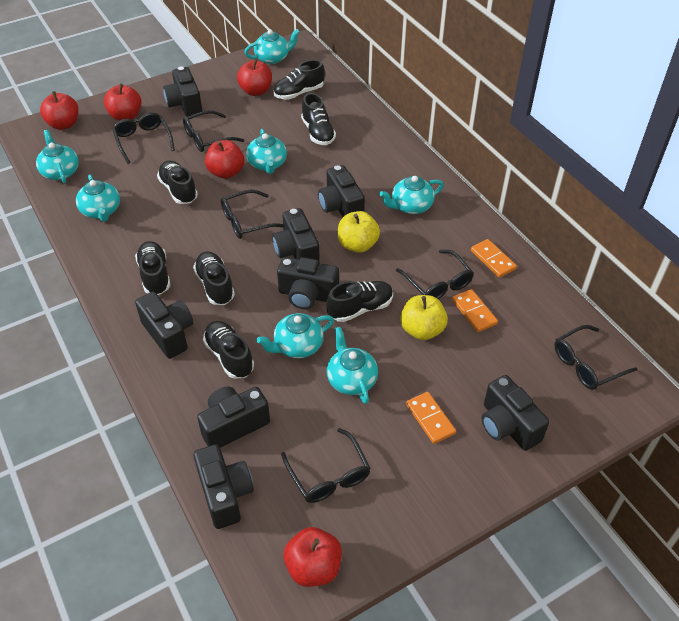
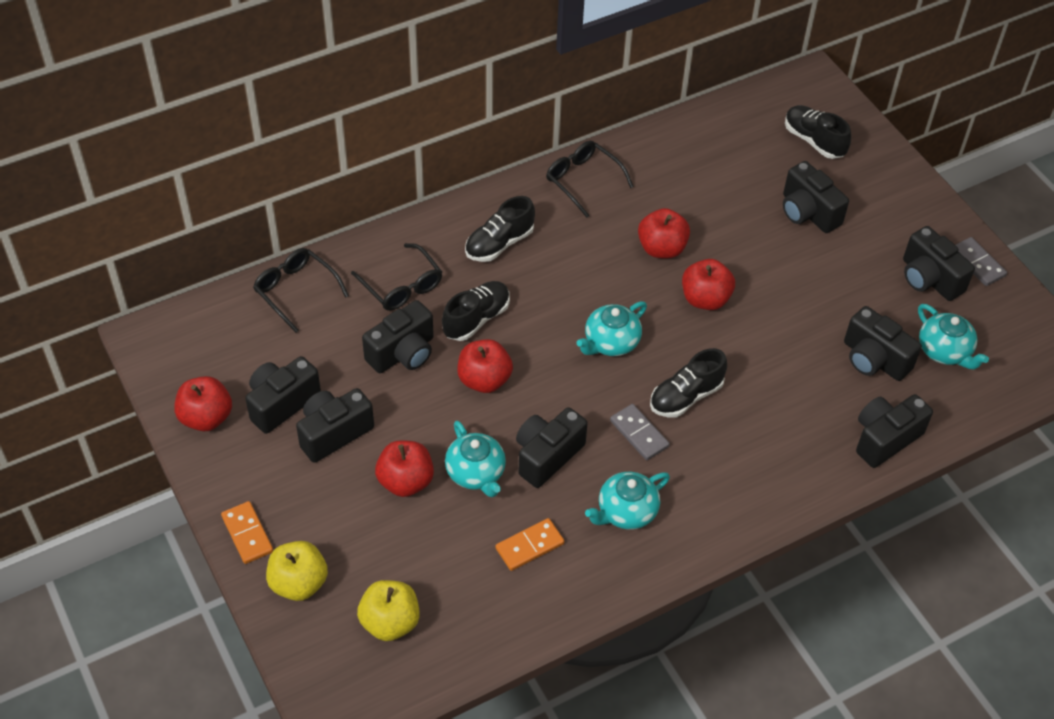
black glasses: [112,112,175,164] [183,110,244,152] [221,190,283,239] [281,428,370,503] [396,250,474,299] [554,325,638,390] = 6 -> [253,248,349,333] [351,243,442,311] [546,141,634,218] = 3
black shoe: [135,241,171,295] [157,161,198,204] [193,251,235,305] [203,321,254,379] [273,60,325,100] [301,93,336,145] [326,281,393,322] = 7 -> [442,281,510,341] [465,196,535,262] [650,348,727,417] [785,105,851,159] = 4
grey domino: none = 0 -> [610,404,670,460] [956,237,1007,286] = 2
orange domino: [406,392,456,444] [452,289,498,332] [471,239,517,278] = 3 -> [221,501,273,564] [496,518,564,571] = 2
turquoise teapot: [36,130,79,184] [76,175,120,222] [244,29,300,64] [246,129,287,174] [257,313,334,358] [327,327,378,404] [379,176,444,214] = 7 -> [445,421,506,497] [577,301,647,356] [585,472,670,530] [918,304,989,370] = 4

